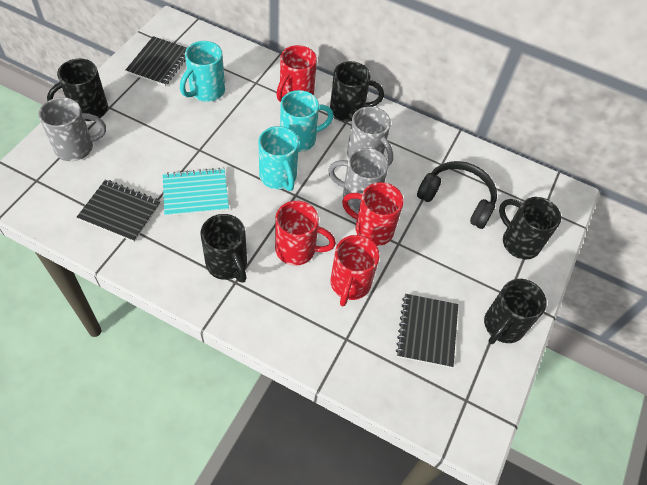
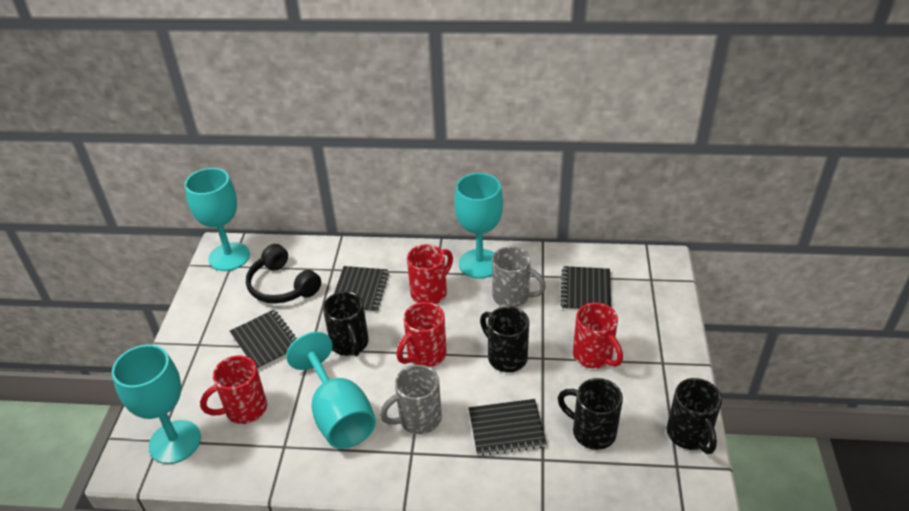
black mug: [47,59,108,121] [200,214,247,283] [330,61,384,121] [484,279,547,344] [499,197,561,260] = 5 -> [323,291,369,356] [480,306,529,372] [558,378,623,450] [667,378,722,454] = 4
black notebook: [77,180,161,242] [126,36,187,86] [396,294,458,368] = 3 -> [230,310,297,370] [334,266,389,313] [469,399,547,456] [560,266,611,311] = 4
grey mug: [38,97,106,161] [328,148,388,210] [347,106,393,166] = 3 -> [380,365,442,435] [492,246,546,307] = 2
turquoise goblet: none = 0 -> [112,344,201,464] [185,168,250,271] [286,332,376,449] [454,173,503,279] = 4
turquoise mug: [180,41,225,102] [258,126,299,191] [280,90,334,152] = 3 -> none = 0
turquoise notebook: [163,168,229,216] = 1 -> none = 0

